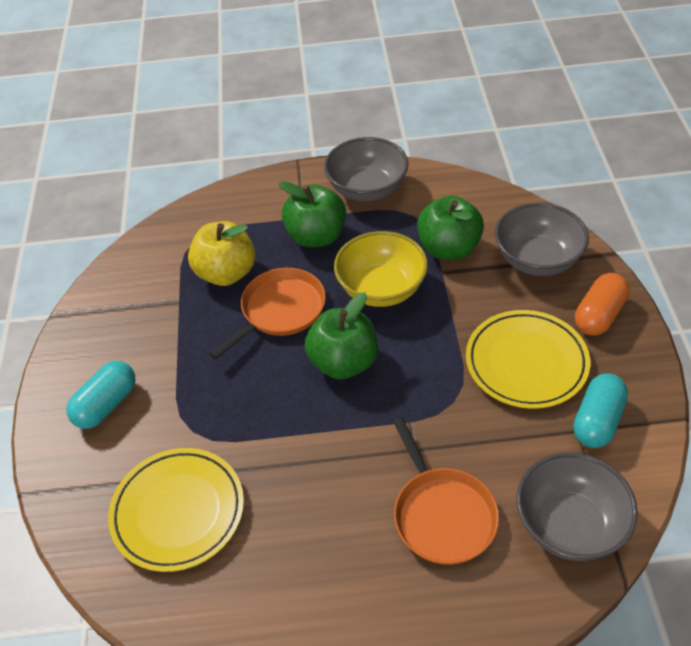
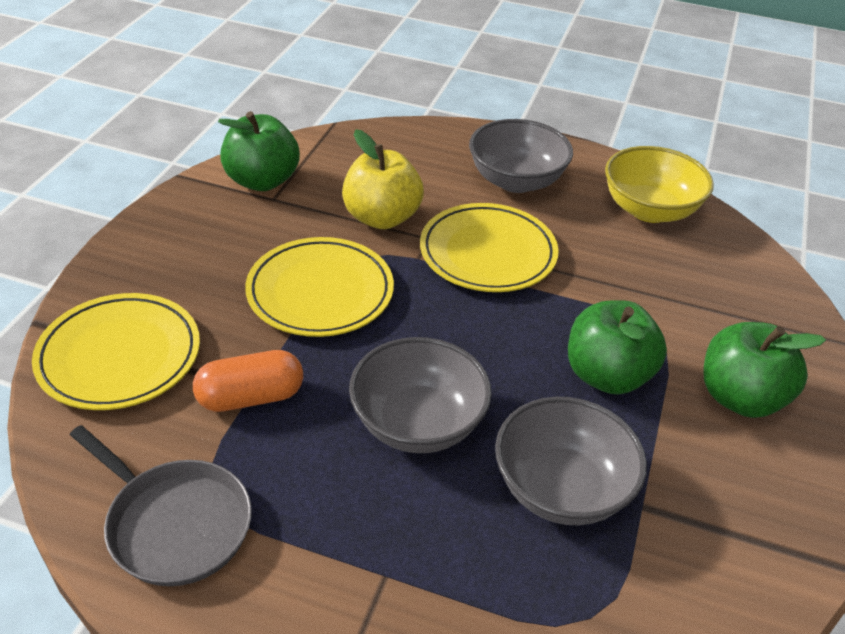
grey pan: none = 0 -> [70,425,252,586] = 1
orange pan: [210,268,326,360] [393,417,499,565] = 2 -> none = 0
turquoise capsule: [66,361,136,429] [573,374,628,448] = 2 -> none = 0
yellow plate: [108,448,244,572] [466,310,590,409] = 2 -> [32,293,200,410] [245,237,394,337] [420,203,559,292] = 3

